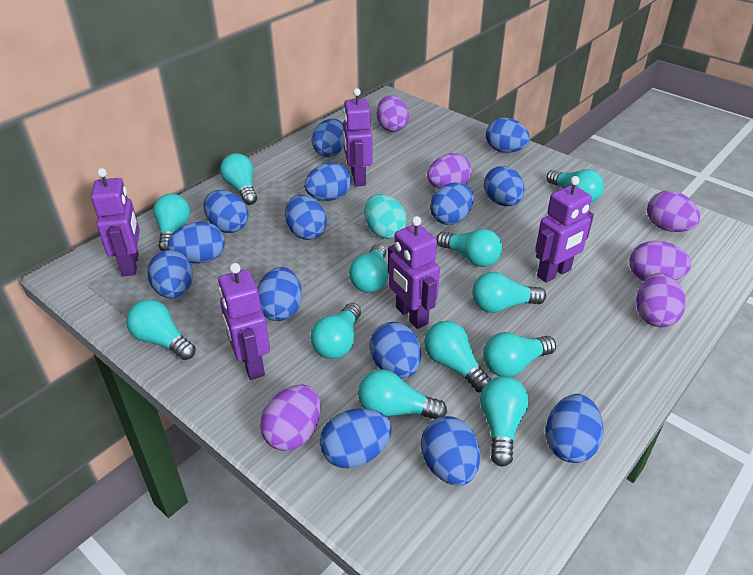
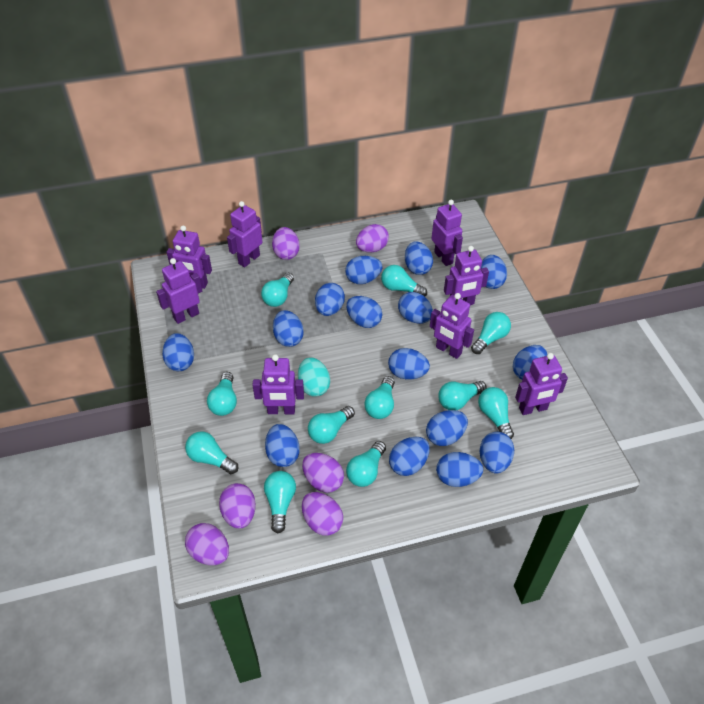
blue egg: [147,250,193,299] [167,222,225,264] [203,190,248,233] [257,267,302,321] [285,195,327,240] [304,163,351,201] [311,119,344,157] [320,408,392,468] [369,322,421,378] [421,416,480,486] [430,182,474,225] [484,166,525,206] [486,118,530,153] [545,394,603,463] = 14 -> [162,333,194,371] [265,424,300,467] [273,310,304,347] [315,283,345,316] [345,256,382,284] [346,296,382,328] [388,348,430,380] [389,437,430,476] [398,292,433,324] [405,241,433,275] [426,410,468,446] [436,452,483,487] [479,432,514,474] [481,255,507,289] [513,345,547,380] = 15
purple robot: [91,168,140,276] [218,263,270,380] [343,88,372,186] [388,216,440,329] [535,176,594,283] = 5 -> [156,258,202,324] [167,225,212,289] [227,201,262,267] [252,354,304,414] [430,293,474,359] [431,200,463,266] [444,246,489,305] [515,353,568,415] = 8
turquoise light bulb: [126,299,196,360] [153,193,190,251] [220,153,257,205] [310,303,361,359] [349,244,389,293] [358,369,447,419] [424,321,491,392] [436,229,502,267] [472,272,546,313] [480,376,529,467] [483,332,556,377] [546,169,604,203] = 12 -> [185,432,238,474] [207,372,237,416] [261,273,294,307] [264,471,296,533] [308,406,355,444] [346,441,386,487] [365,376,395,419] [381,265,427,297] [438,381,487,410] [471,312,511,354] [478,387,514,439] = 11

